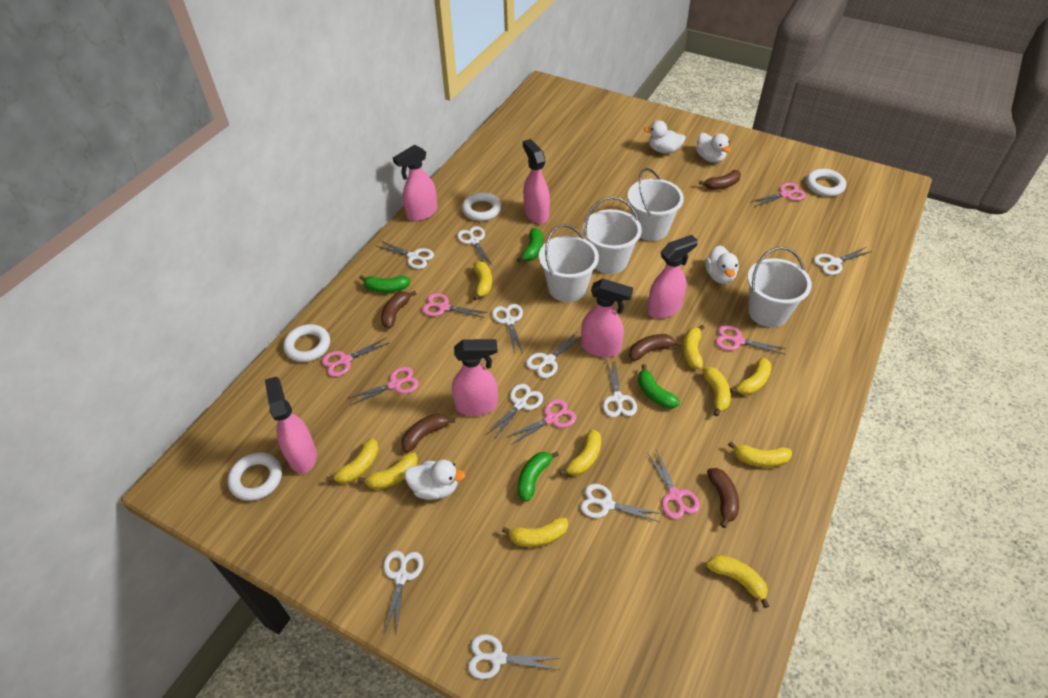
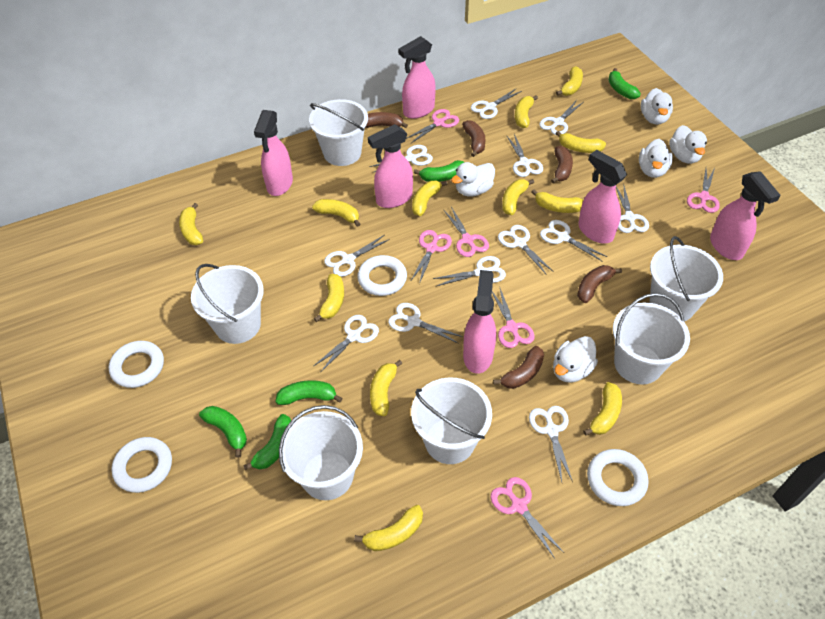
green banana: [360,275,410,293] [517,228,543,263] [518,452,559,502] [638,364,680,409] = 4 -> [199,406,247,458] [243,414,291,470] [275,380,342,405] [414,160,464,182] [608,68,641,99] = 5
pink scissors: [322,338,389,377] [348,367,419,406] [422,293,488,318] [507,399,576,445] [647,450,700,519] [715,325,786,354] [751,183,806,206] = 7 -> [406,109,459,143] [411,230,452,284] [443,207,489,257] [491,477,564,559] [492,286,535,348] [687,168,720,213] = 6
white bucket: [539,224,599,302] [583,197,642,274] [627,168,684,241] [747,247,812,327] = 4 -> [191,264,264,344] [279,405,363,500] [309,99,368,166] [411,377,492,464] [613,293,690,385] [650,236,723,321] = 6
white duck: [404,460,465,500] [644,120,686,154] [696,133,731,163] [705,245,739,284] = 4 -> [451,162,495,196] [553,336,598,383] [639,139,673,178] [641,88,673,125] [669,125,707,164] = 5
white scissors: [376,241,434,269] [383,551,423,636] [457,226,493,266] [468,634,559,679] [486,384,543,440] [492,304,523,354] [526,333,581,378] [580,484,662,522] [603,360,637,417] [814,247,872,275] = 10 -> [314,315,379,373] [324,235,390,277] [369,145,433,173] [388,303,463,344] [433,256,506,286] [471,88,522,119] [498,225,554,275] [506,134,543,177] [529,406,573,482] [539,100,583,135] [540,220,607,262] [616,186,649,233] = 12
yellow banana: [327,438,379,484] [358,452,418,490] [473,261,492,300] [502,517,568,547] [559,429,601,476] [683,325,705,369] [702,367,731,416] [706,555,769,608] [728,441,792,467] [730,358,772,395] = 10 -> [179,203,203,245] [312,199,360,227] [314,274,344,322] [354,505,423,551] [370,360,402,416] [412,181,447,216] [502,179,534,215] [515,95,538,128] [531,190,583,213] [555,131,606,153] [556,66,583,96] [583,382,622,435] = 12

